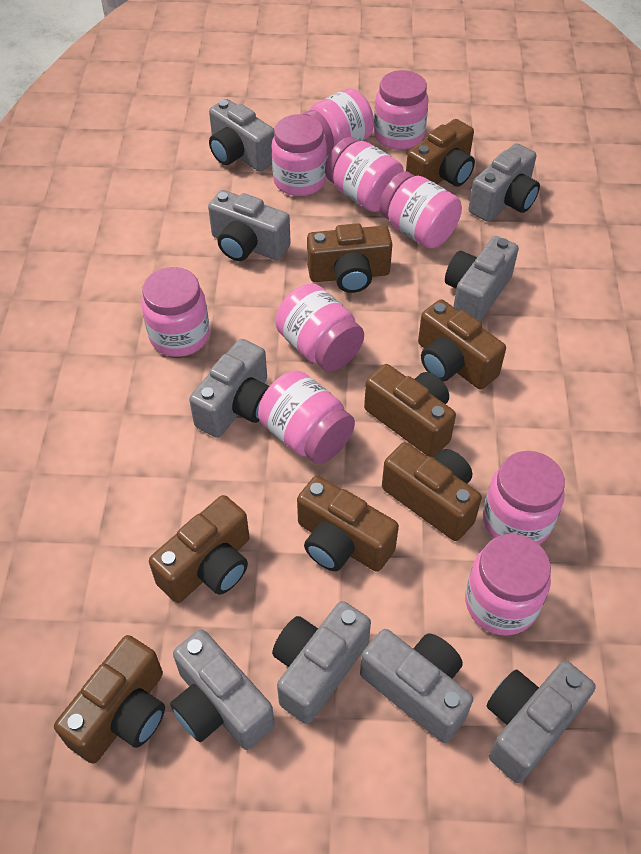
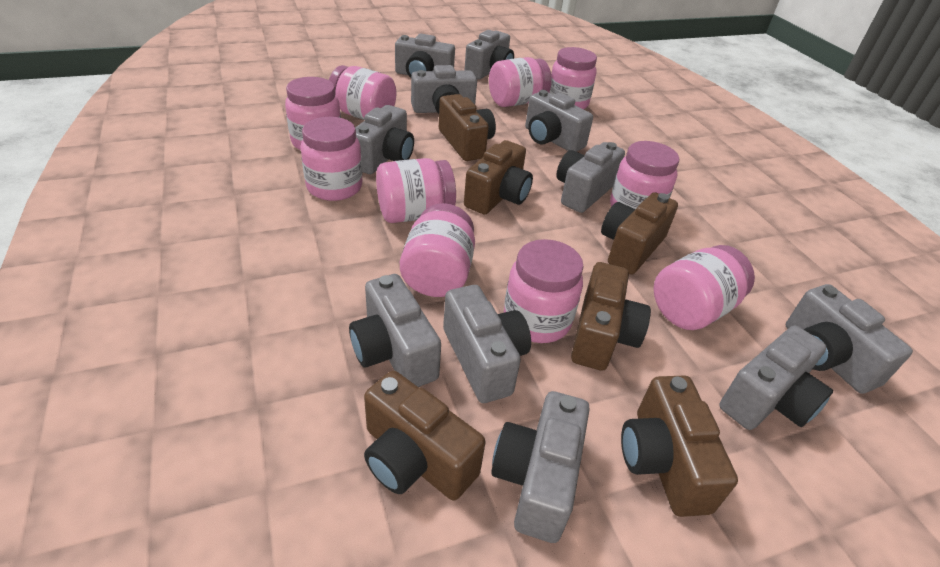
brown camera: [54,635,165,764] [149,495,249,603] [297,476,399,572] [307,223,392,293] [364,364,456,457] [382,442,482,541] [406,119,475,187] [418,299,506,390] = 8 -> [364,371,485,501] [439,94,496,161] [464,140,533,214] [571,262,651,371] [601,192,678,275] [621,376,738,517] = 6
grey camera: [170,629,275,750] [189,339,270,438] [208,190,291,261] [209,99,274,172] [272,601,371,724] [360,629,473,743] [445,236,519,322] [468,143,540,222] [487,661,596,783] = 9 -> [349,274,441,387] [355,105,414,174] [395,34,455,78] [411,65,477,114] [443,285,531,403] [464,30,514,79] [491,391,590,543] [525,90,593,152] [556,142,625,213] [719,326,833,430] [786,284,913,394] = 11

